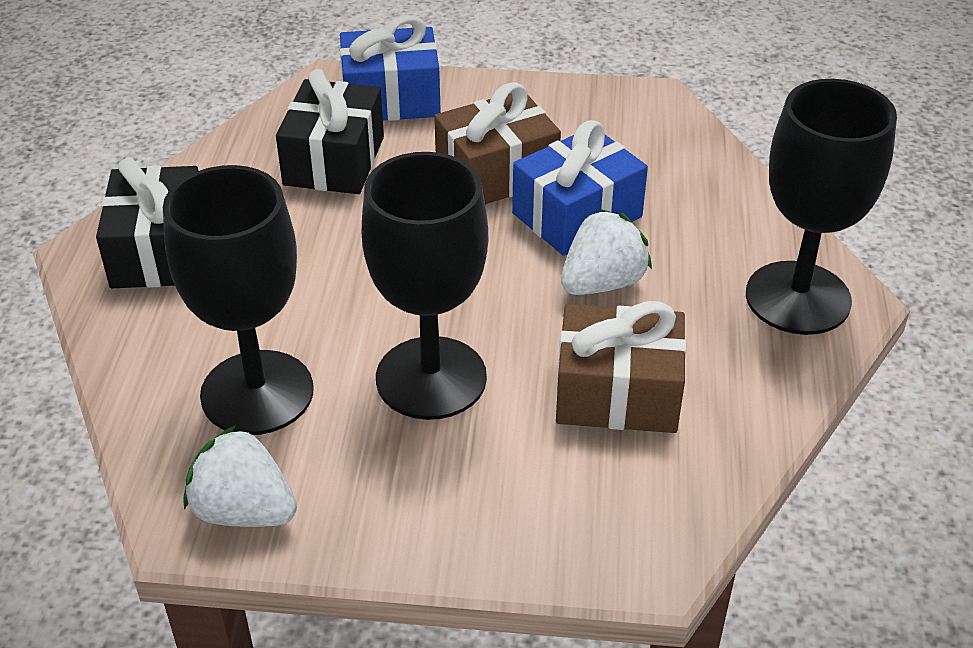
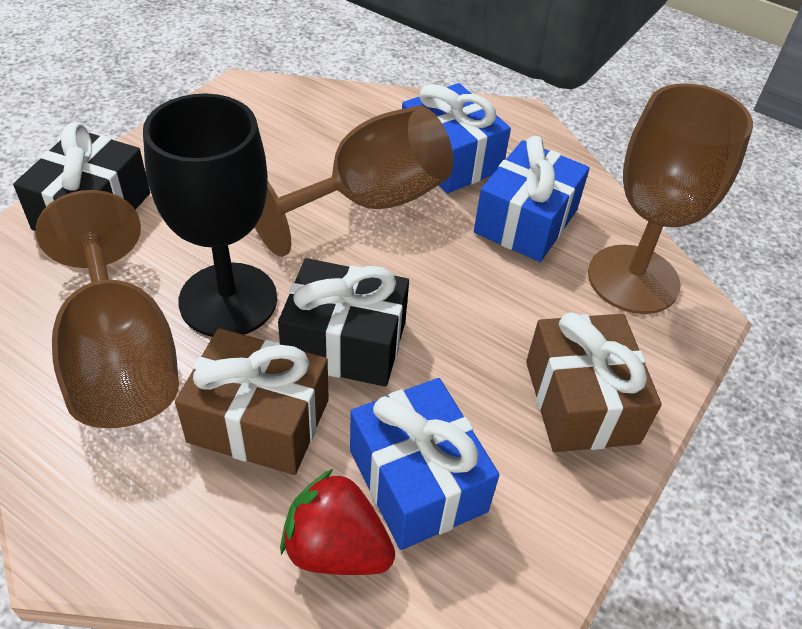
black goblet: [163,165,314,435] [362,152,488,420] [746,79,897,335] = 3 -> [143,93,277,337] = 1
blue gift: [340,15,441,121] [512,120,648,256] = 2 -> [350,378,499,550] [402,83,511,193] [474,136,590,262] = 3
brown goblet: none = 0 -> [36,190,179,428] [255,105,453,257] [588,83,753,314] = 3
red strawberry: none = 0 -> [280,469,395,575] = 1
white strawberry: [183,425,297,527] [561,209,652,295] = 2 -> none = 0

